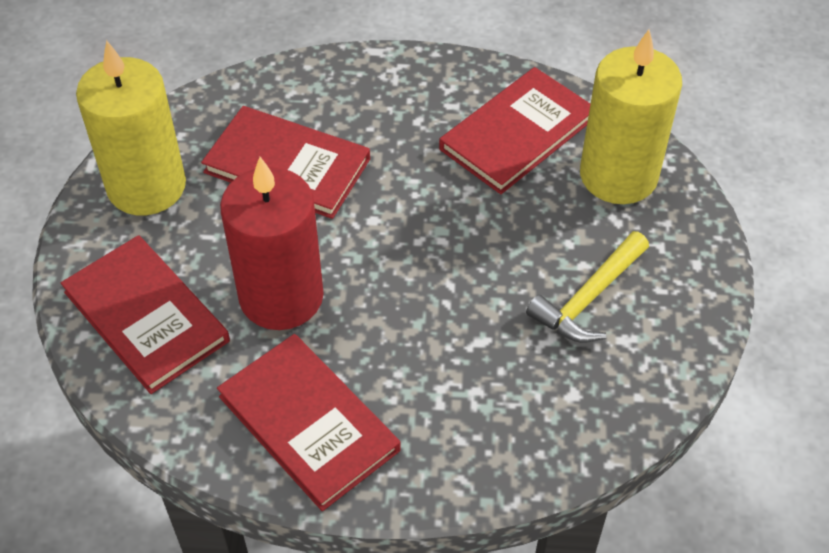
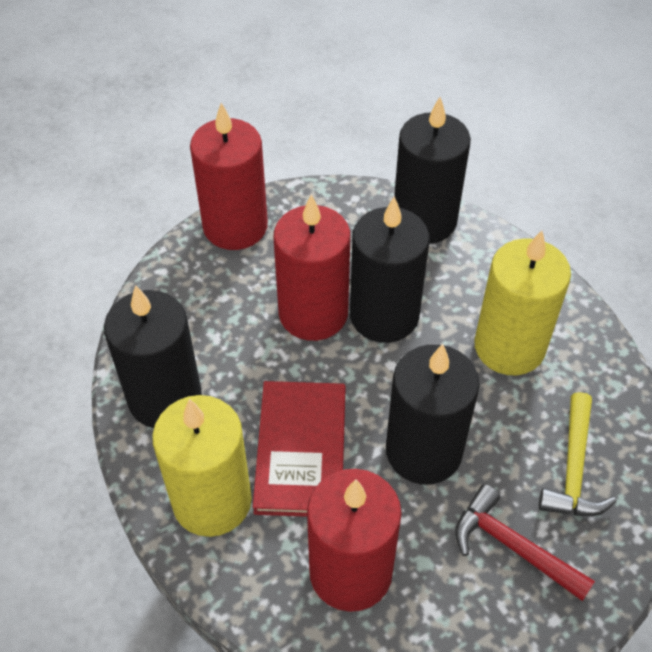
black candle: none = 0 -> [104,285,202,428] [350,196,430,343] [386,344,480,485] [394,97,471,244] = 4
red book: [61,235,230,394] [201,106,370,219] [217,334,401,511] [439,67,590,194] = 4 -> [253,381,346,517] = 1
red candle: [220,157,324,330] = 1 -> [190,103,268,250] [273,194,350,341] [307,469,402,612] = 3
red hammer: none = 0 -> [455,484,595,601] = 1

